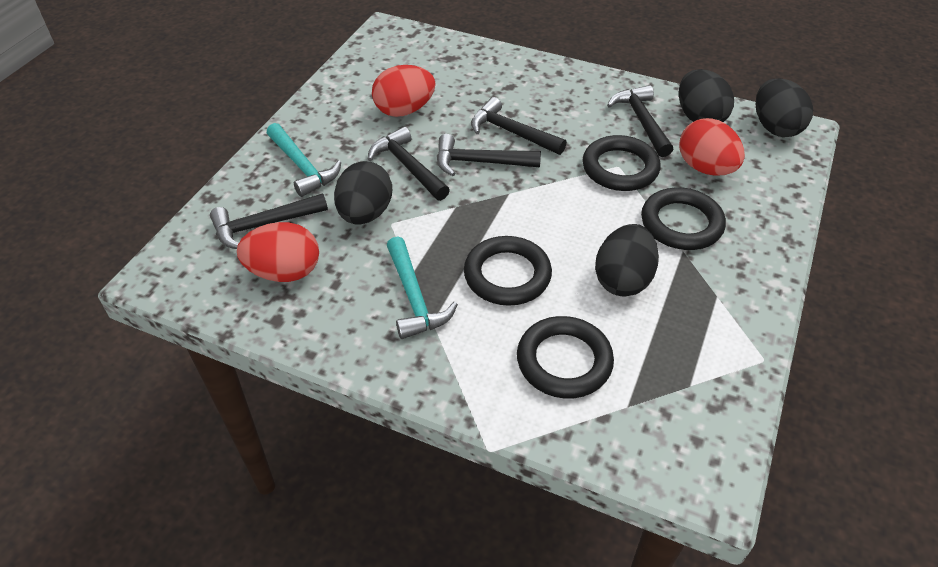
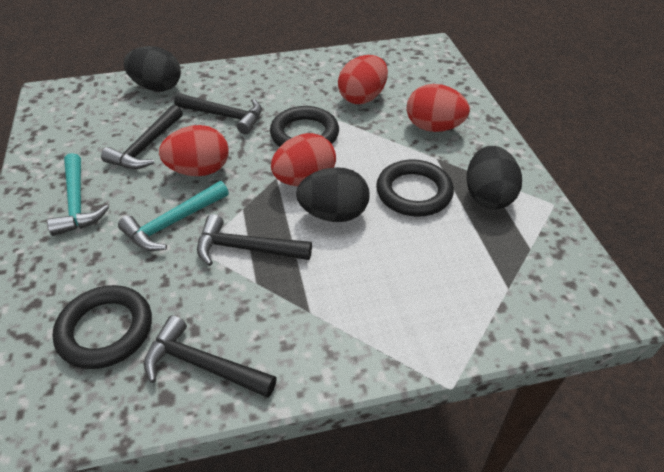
black egg: [334,161,392,225] [595,224,659,296] [679,69,734,122] [756,78,813,137] = 4 -> [124,46,181,92] [296,167,370,222] [466,146,522,209] = 3
black hammer: [210,193,328,249] [368,127,450,201] [437,134,541,176] [471,97,567,155] [607,85,673,157] = 5 -> [101,105,183,169] [144,315,277,398] [174,93,262,134] [197,214,312,266] = 4
black ring: [464,236,552,306] [517,316,614,398] [582,135,661,191] [641,187,726,250] = 4 -> [52,285,152,369] [270,106,339,147] [376,159,454,217] = 3
red egg: [237,222,319,282] [372,65,436,117] [679,118,745,176] = 3 -> [159,125,229,176] [271,133,336,186] [338,55,388,104] [407,84,470,132] = 4

